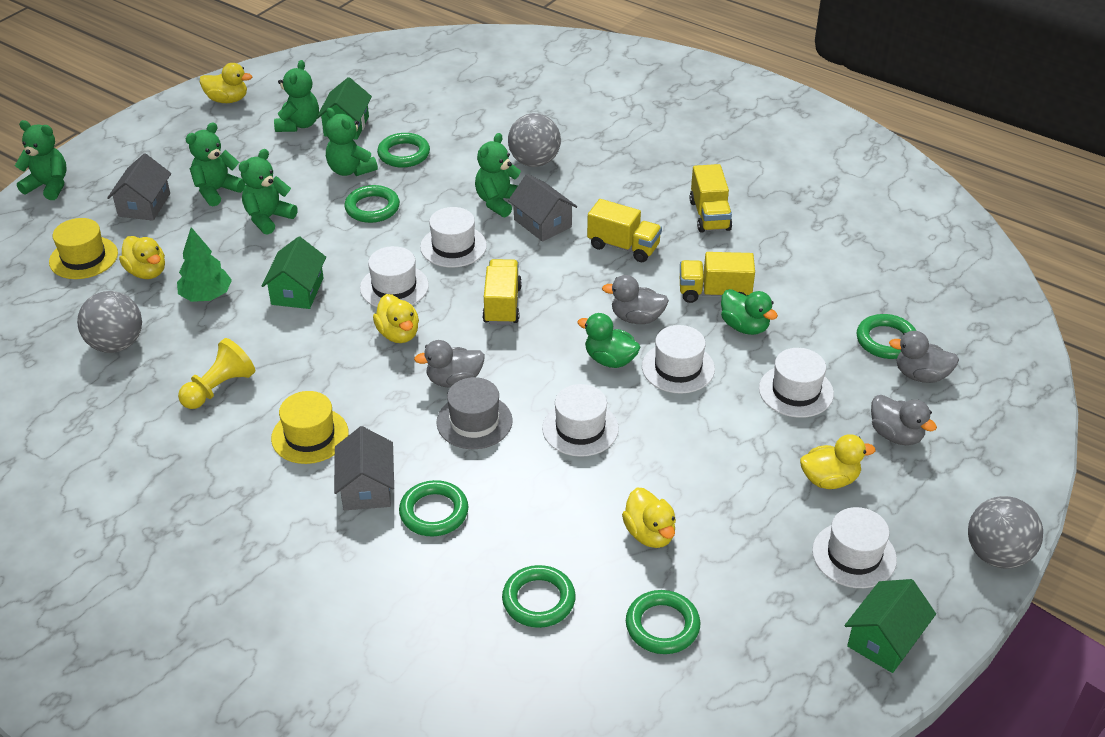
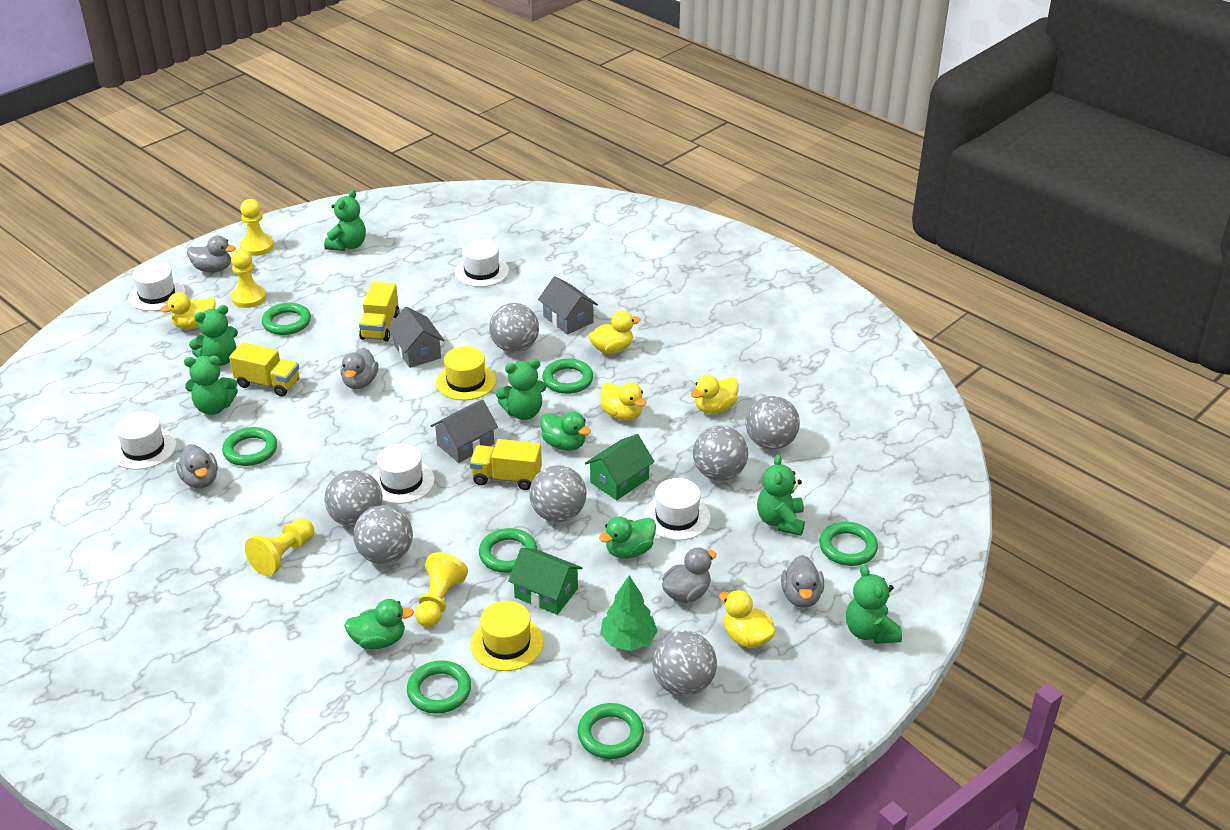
green duck: [577,313,640,368] [721,289,778,335] = 2 -> [344,599,414,650] [540,411,591,451] [599,516,656,559] = 3
green house: [262,236,326,309] [316,77,372,140] [845,579,936,673] = 3 -> [508,548,582,615] [585,434,655,500] = 2
green ring: [345,185,400,223] [377,133,430,168] [399,480,469,536] [502,565,576,628] [626,590,700,654] [857,314,916,359] = 6 -> [222,427,277,466] [262,303,311,335] [407,660,471,714] [479,528,537,573] [542,358,593,394] [578,703,644,759] [819,522,878,566] = 7
grey ball: [77,291,142,353] [508,113,561,167] [968,496,1043,569] = 3 -> [324,470,383,527] [353,505,413,564] [489,303,539,353] [529,465,586,522] [652,631,717,696] [693,425,748,481] [746,396,800,450] = 7
grey duck: [414,340,485,388] [602,275,669,324] [871,395,937,445] [889,331,959,383] = 4 -> [176,444,218,489] [187,236,236,273] [340,348,378,389] [662,547,716,603] [781,555,824,608] = 5
grey hat: [436,377,513,449] = 1 -> none = 0
white hat: [360,246,429,307] [420,207,487,268] [542,384,619,457] [642,325,715,394] [759,348,834,418] [812,507,897,588] = 6 -> [111,411,176,470] [128,262,185,311] [372,444,435,504] [455,239,509,287] [644,478,710,540] = 5
yellow pawn: [178,338,255,409] = 1 -> [231,249,266,308] [240,199,274,256] [245,518,314,576] [415,552,468,627] = 4
yellow truck: [482,259,522,325] [587,199,662,262] [680,252,755,303] [689,164,732,233] = 4 -> [229,342,299,397] [359,282,400,341] [470,439,542,490] = 3

